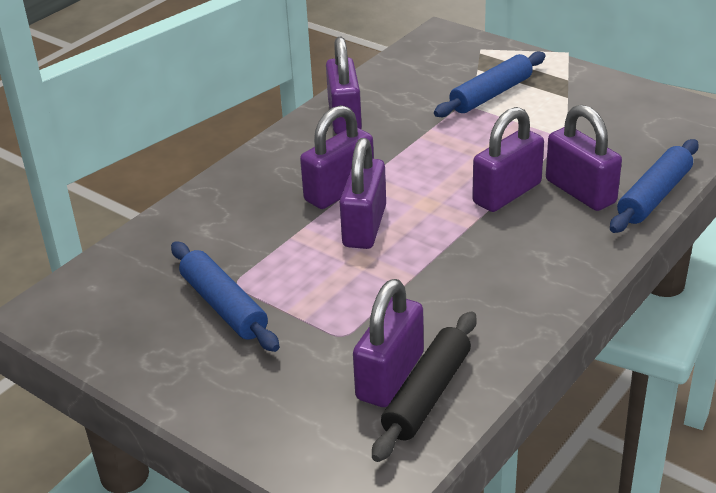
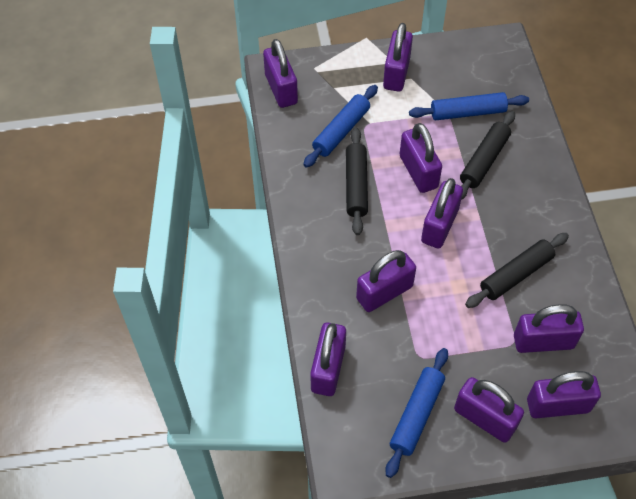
black rolling pin: [372,311,477,462] = 1 -> [346,128,368,235] [460,111,515,200] [465,233,569,308] = 3
purple padlock: [300,105,374,209] [326,37,362,134] [340,138,386,249] [353,279,424,407] [472,107,544,212] [546,105,622,211] = 6 -> [263,39,298,108] [310,322,346,396] [356,250,416,312] [383,23,413,92] [400,123,442,193] [421,178,463,248] [454,377,524,443] [514,304,584,353] [527,371,601,418] = 9

